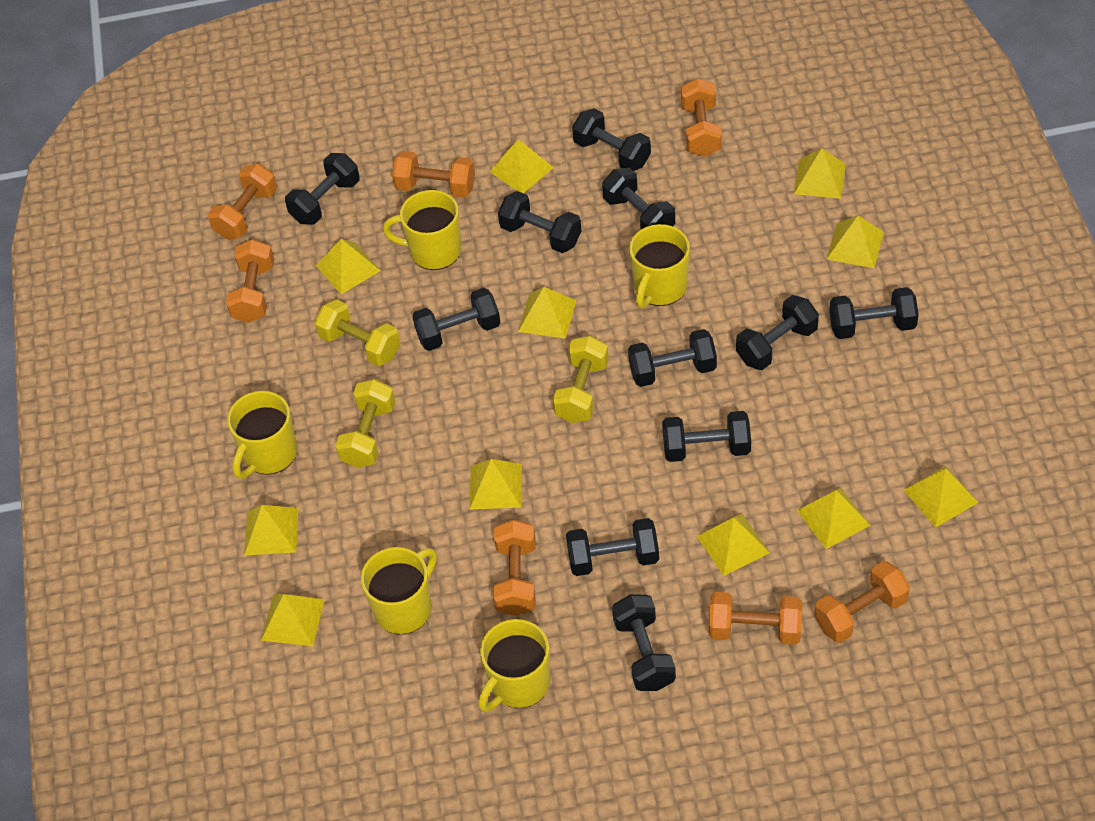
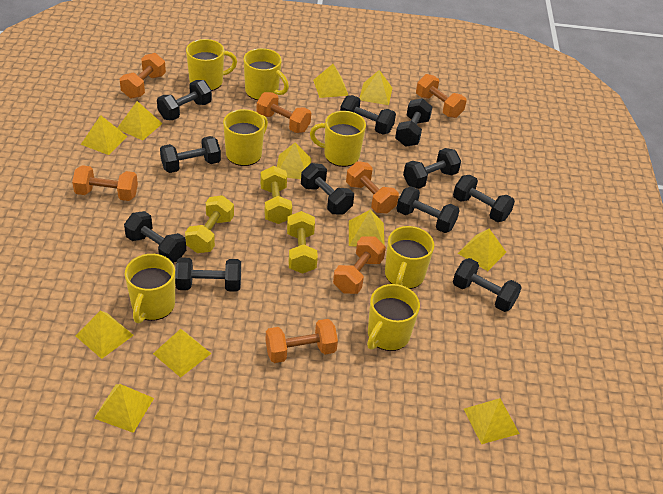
yellow mug: [227,391,297,479] [361,547,437,634] [383,190,461,270] [478,619,550,712] [629,224,690,309] = 5 -> [125,254,175,323] [186,39,237,91] [223,109,268,166] [243,48,289,100] [310,111,366,167] [367,284,420,351] [385,226,434,289] = 7

